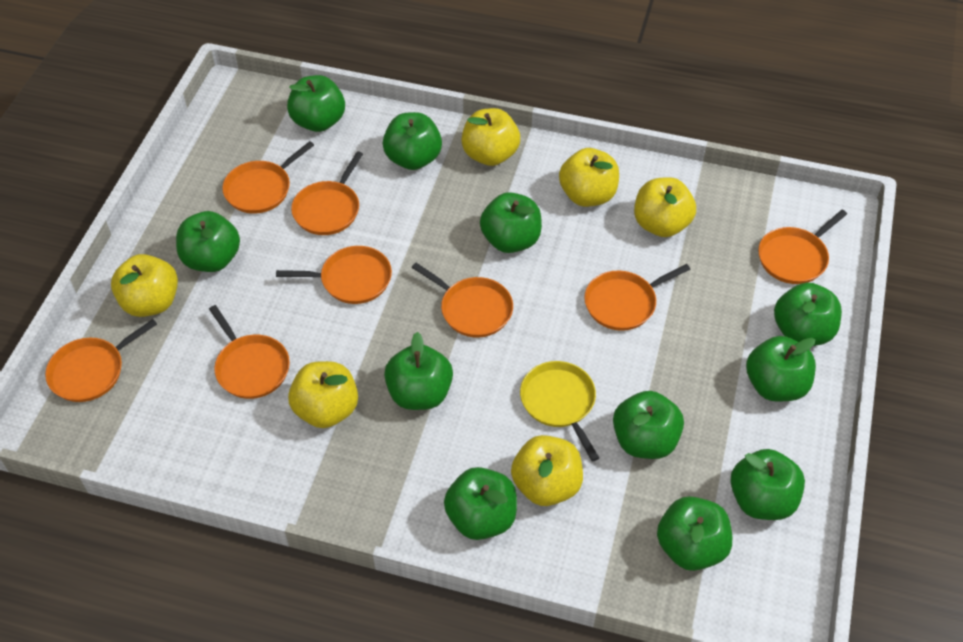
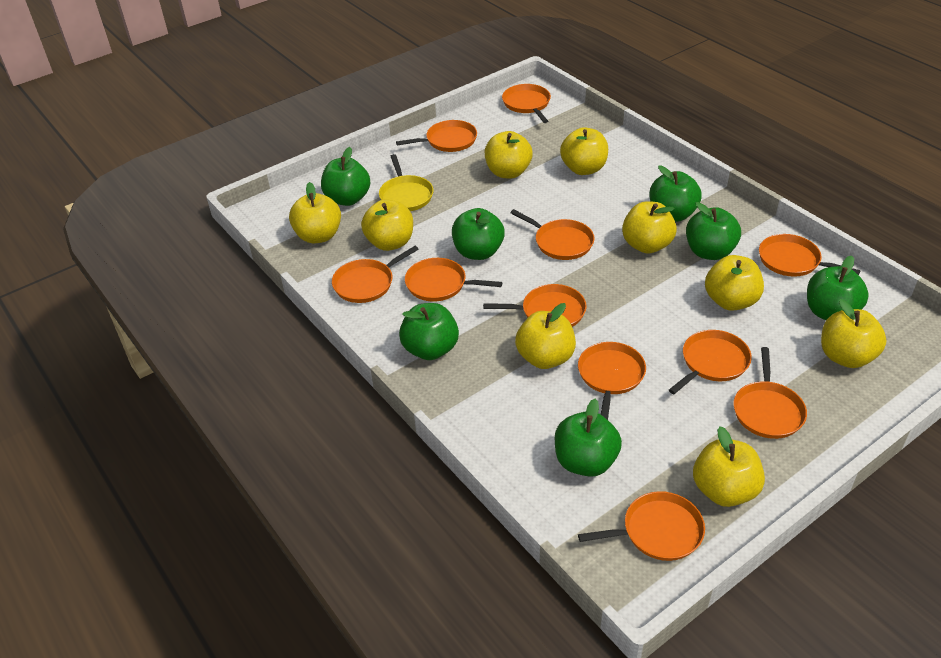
green apple: [176,211,240,272] [287,75,345,132] [383,112,442,170] [384,332,453,410] [444,467,517,540] [480,192,542,253] [613,391,684,459] [657,496,732,571] [730,449,805,520] [746,336,816,402] [774,283,842,346] = 11 -> [321,147,370,206] [399,303,459,360] [452,208,505,260] [555,399,622,477] [649,165,702,222] [686,202,741,260] [807,256,869,320] = 7
orange pan: [45,319,157,402] [209,305,290,399] [222,141,314,214] [276,246,392,304] [291,151,363,235] [412,263,513,338] [584,264,691,331] [758,210,847,284] = 8 -> [332,246,419,303] [396,120,477,152] [405,258,502,302] [483,284,587,327] [502,84,551,123] [511,209,594,260] [578,342,646,420] [578,491,705,561] [669,330,752,394] [733,347,807,439] [759,234,860,277] = 11
yellow apple: [111,254,178,317] [288,361,358,428] [461,108,520,166] [511,435,583,506] [559,148,619,207] [634,177,696,237] = 6 -> [289,182,341,243] [361,199,413,251] [485,131,533,179] [515,303,576,369] [560,127,608,175] [622,201,677,254] [693,426,765,507] [705,255,764,311] [821,299,887,368] = 9

